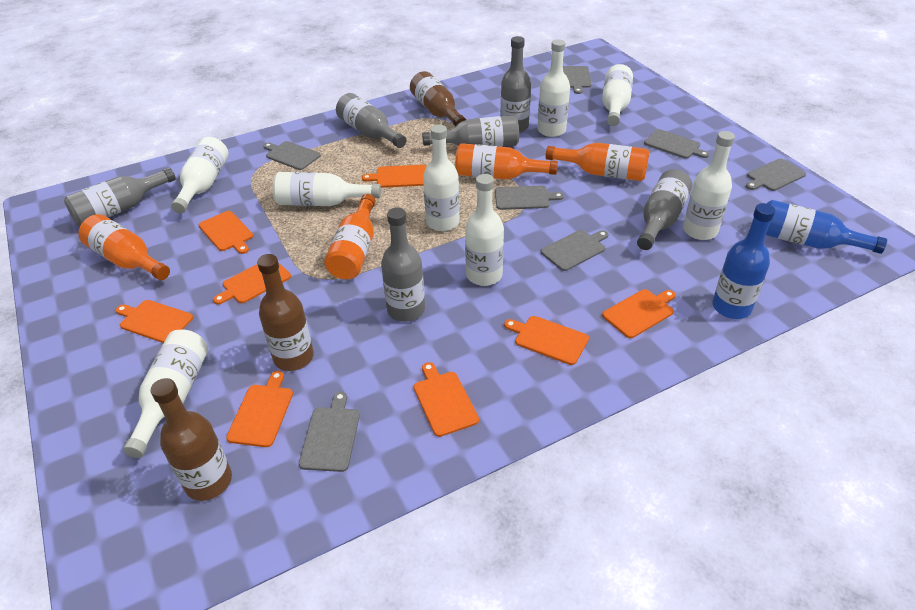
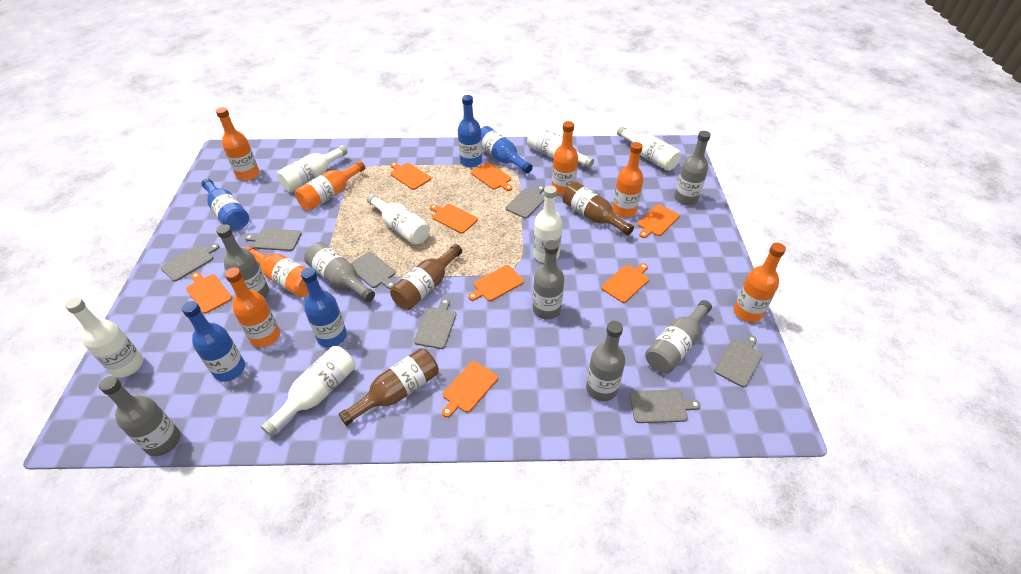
blue bottle: [712,203,775,319] [766,200,887,254] = 2 -> [182,301,245,381] [201,178,249,231] [301,267,347,347] [458,95,482,168] [481,126,533,173] = 5
grey bottle: [64,167,176,226] [336,93,406,148] [381,207,425,322] [422,115,519,147] [500,36,531,133] [637,169,692,250] = 6 -> [99,376,180,456] [216,224,269,298] [304,242,375,302] [533,240,564,320] [586,321,625,401] [645,300,712,373] [674,131,710,205] = 7
orange bottle: [78,214,170,280] [324,194,376,280] [455,143,558,180] [546,143,650,181] = 4 -> [216,107,259,181] [225,267,280,347] [245,246,309,297] [295,161,365,211] [552,121,578,195] [612,142,643,218] [734,243,786,322] = 7
white bottle: [123,329,208,458] [171,137,228,214] [273,172,381,206] [423,124,460,231] [465,174,504,286] [537,39,570,137] [602,64,633,126] [683,131,735,240] = 8 -> [65,297,143,378] [261,346,355,436] [277,145,347,192] [367,194,430,245] [527,126,594,168] [533,185,562,263] [617,126,681,171] = 7

